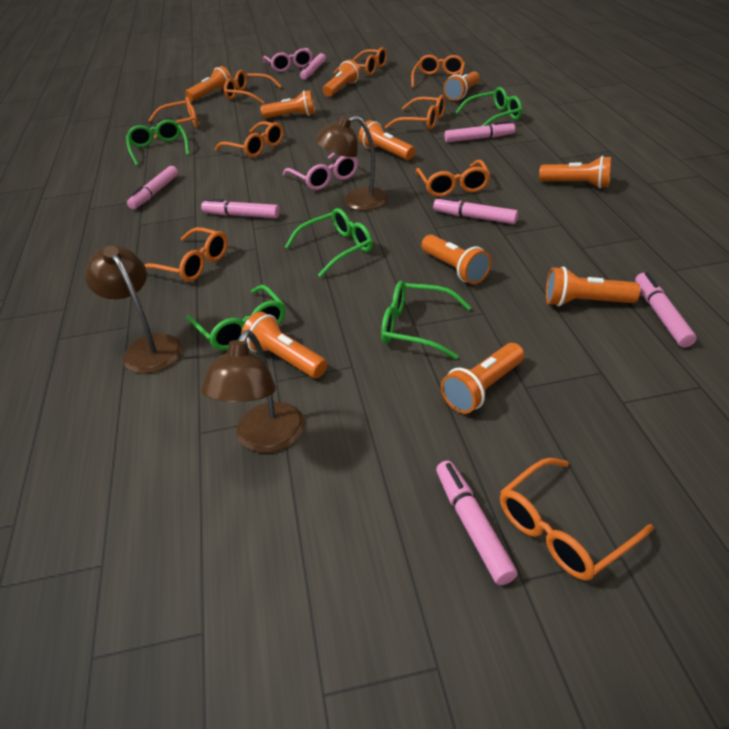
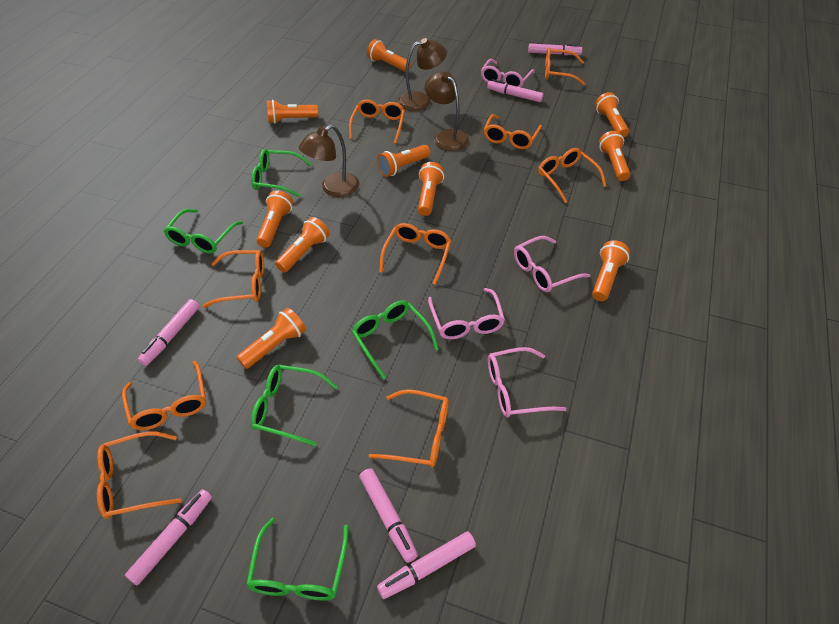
pink glasses: [263,48,313,72] [283,153,358,190] = 2 -> [428,288,505,340] [481,59,535,87] [488,347,566,417] [514,236,590,292] = 4
pink marker: [127,166,178,209] [201,198,280,218] [300,53,326,80] [433,196,518,224] [436,461,517,585] [444,121,515,142] [635,272,697,348] = 7 -> [125,489,212,586] [138,299,199,366] [359,468,418,563] [377,531,476,599] [487,79,544,102] [528,44,582,55] = 6

